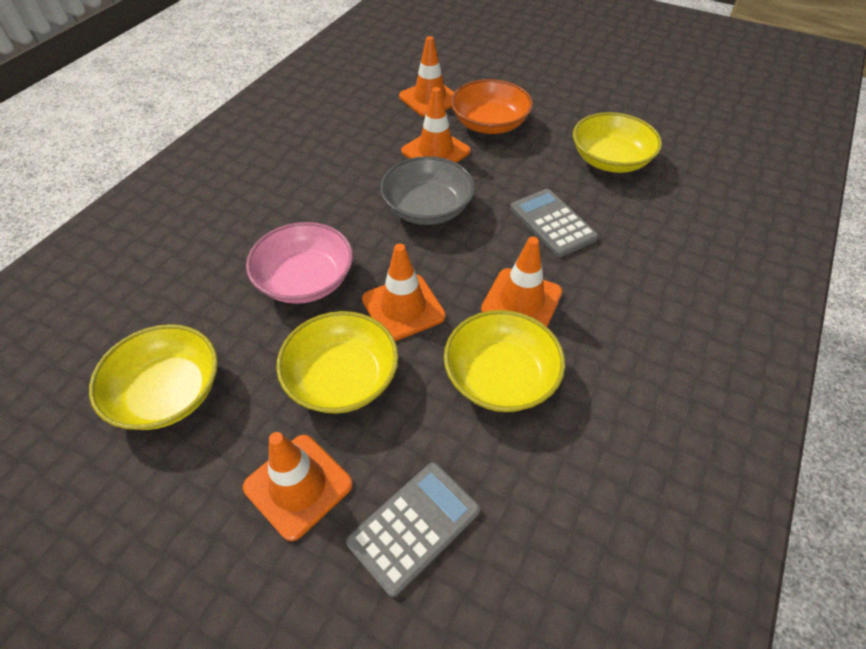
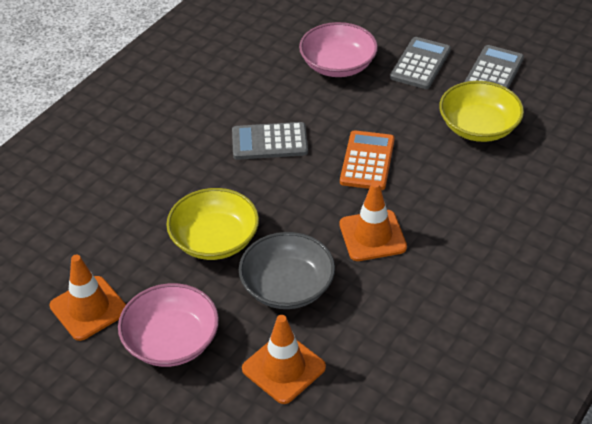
grey calculator: [346,462,480,597] [510,189,598,257] = 2 -> [232,122,308,160] [390,37,451,89] [464,45,524,89] = 3
orange bowl: [451,79,533,134] = 1 -> none = 0
orange calculator: none = 0 -> [340,130,395,190] = 1
orange traffic cone: [243,432,353,541] [362,244,446,341] [399,36,454,117] [401,87,471,163] [481,237,562,327] = 5 -> [50,255,126,341] [242,315,326,404] [339,181,407,261] = 3
pink bowl: [246,222,353,304] = 1 -> [118,283,219,367] [299,22,378,77] = 2
yellow bowl: [89,324,218,430] [276,311,398,414] [444,310,565,412] [573,112,662,173] = 4 -> [166,188,259,260] [439,81,524,142] = 2

